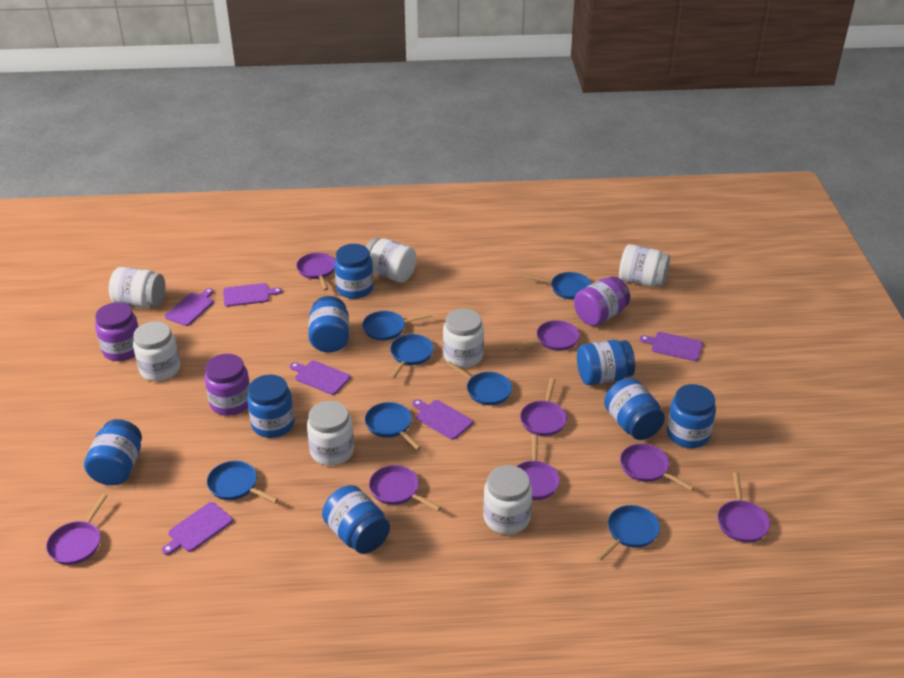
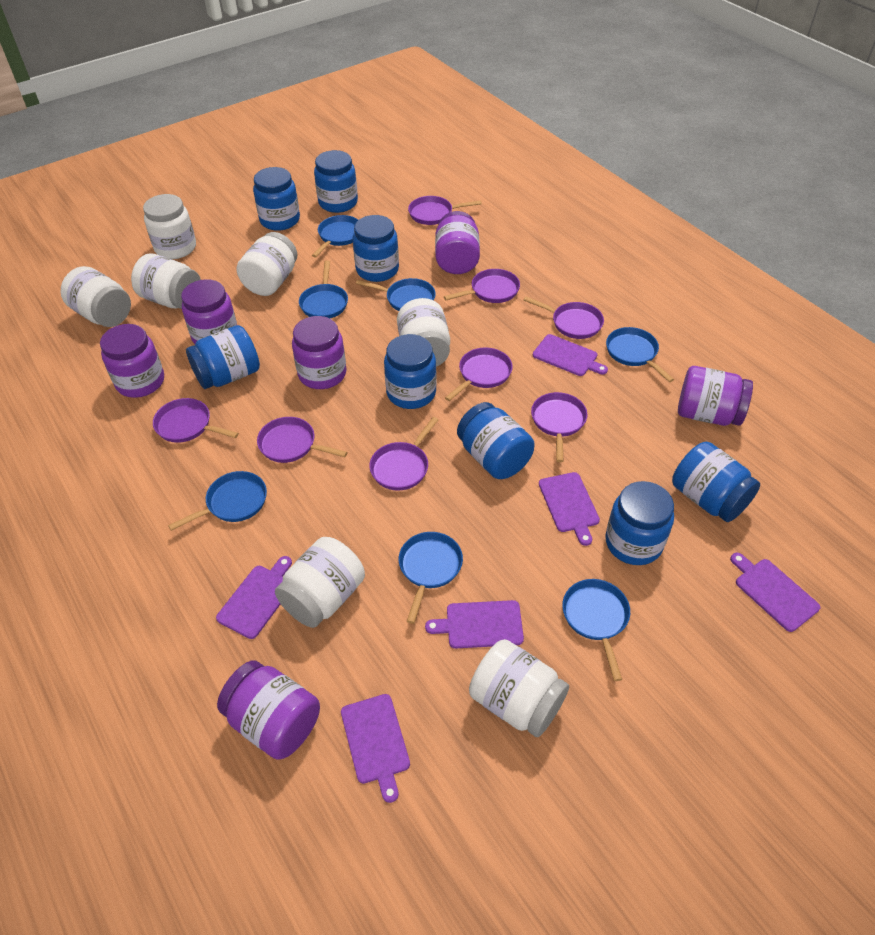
purple jar: [95,302,139,361] [204,354,250,416] [574,276,630,326] = 3 -> [100,324,164,398] [181,279,237,344] [217,661,320,760] [292,316,346,389] [435,211,480,274] [678,366,753,426] = 6

